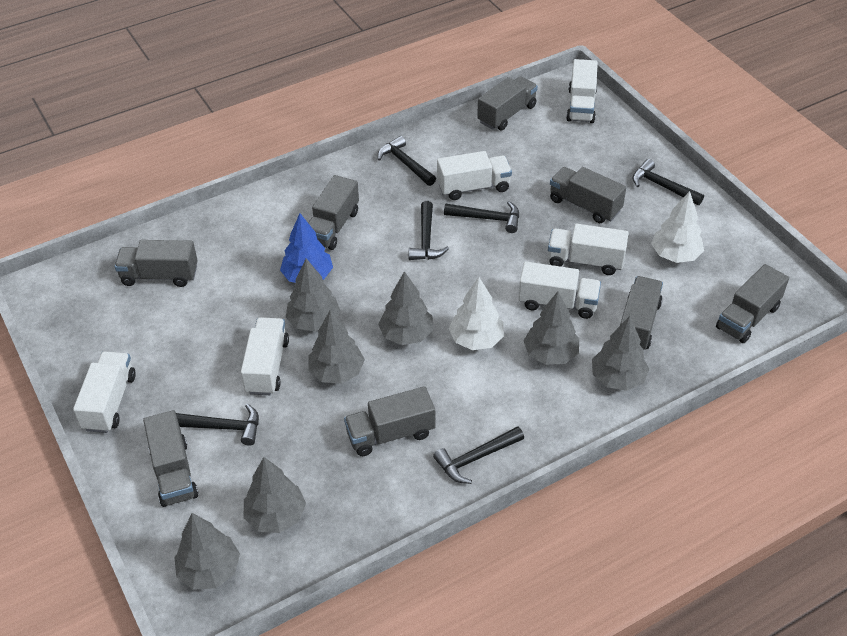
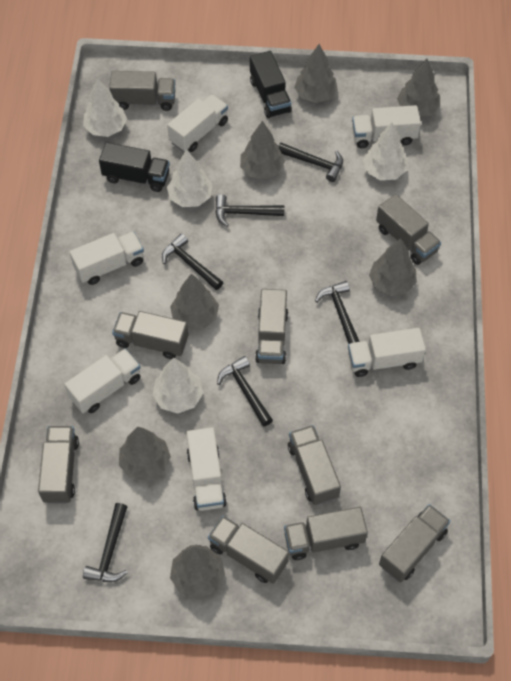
black truck: none = 0 -> [99,142,170,192] [250,51,292,118] = 2
blue tree: [280,213,333,283] = 1 -> none = 0
grey truck: [115,240,198,287] [143,410,198,507] [308,175,359,250] [344,386,435,456] [477,76,538,130] [550,167,626,223] [620,276,663,350] [716,264,789,343] = 8 -> [38,426,79,504] [109,71,175,111] [112,311,188,359] [208,516,289,584] [255,289,288,364] [284,507,368,560] [288,425,341,505] [376,194,441,265] [379,504,450,582] = 9
white tree: [449,277,504,350] [651,191,704,263] = 2 -> [83,78,127,137] [152,357,203,414] [167,149,213,207] [363,123,408,180] = 4

